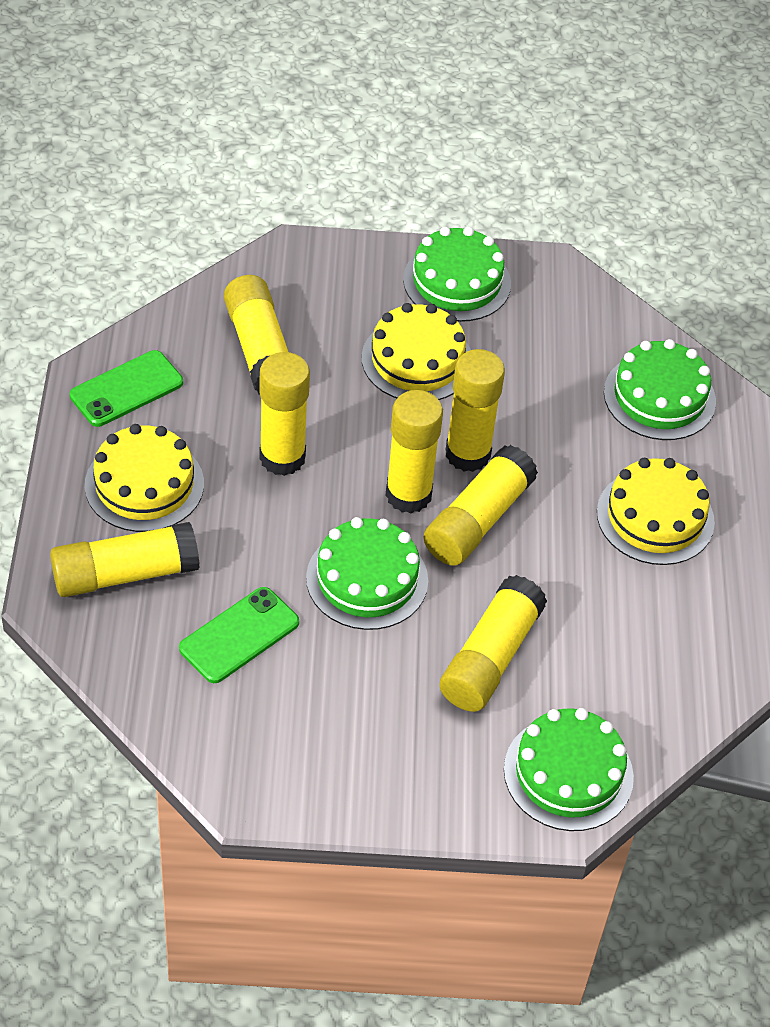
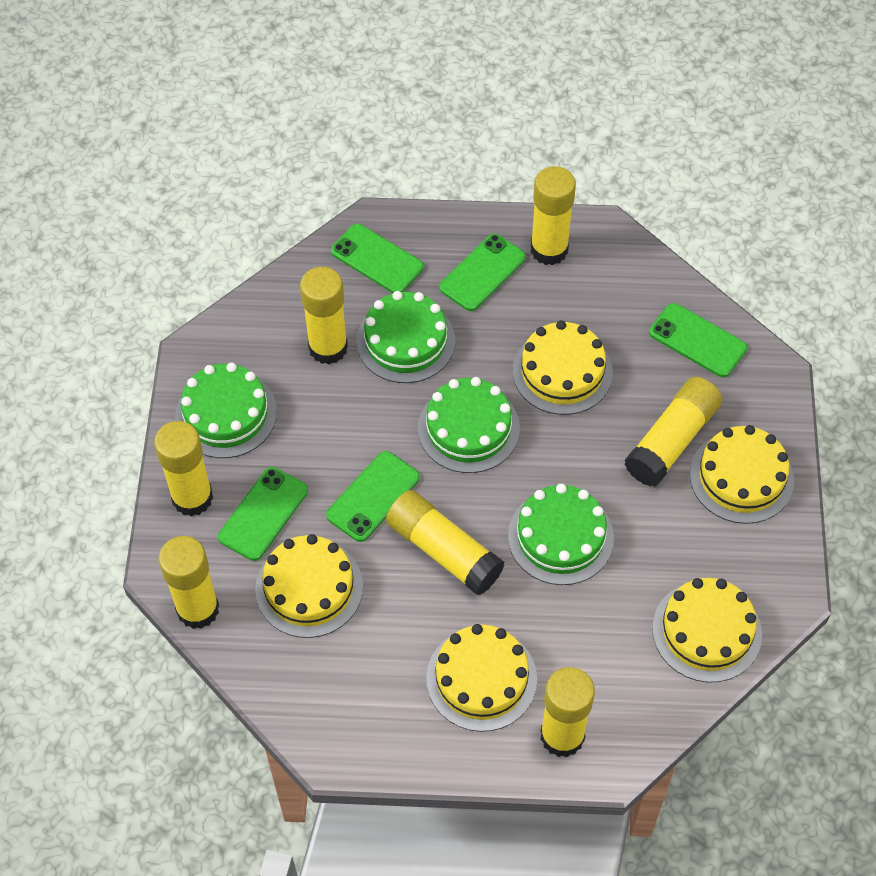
green phone: [70,350,183,427] [179,587,299,683] = 2 -> [218,467,308,561] [326,451,420,542] [331,224,424,293] [439,234,526,311] [649,303,747,377] = 5
yellow cake: [85,424,204,532] [362,303,471,400] [597,458,715,565] = 3 -> [255,534,363,638] [426,624,537,732] [513,320,613,415] [652,578,762,682] [690,425,794,524] = 5

